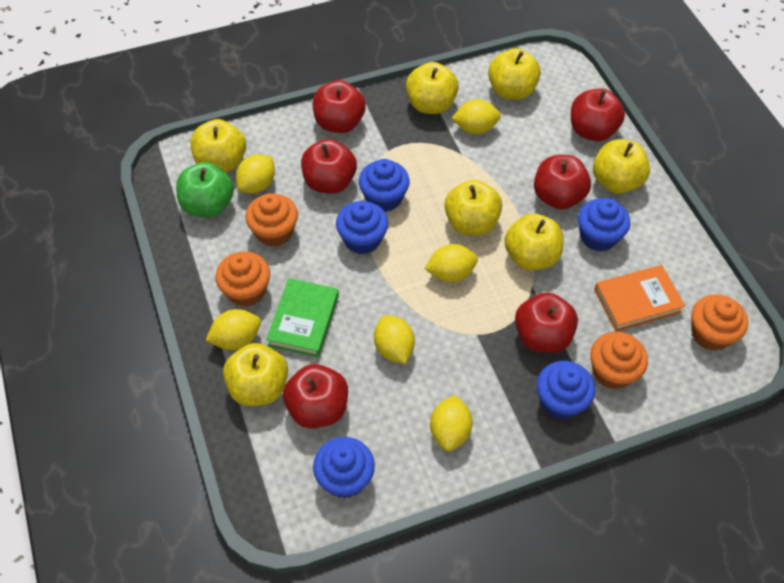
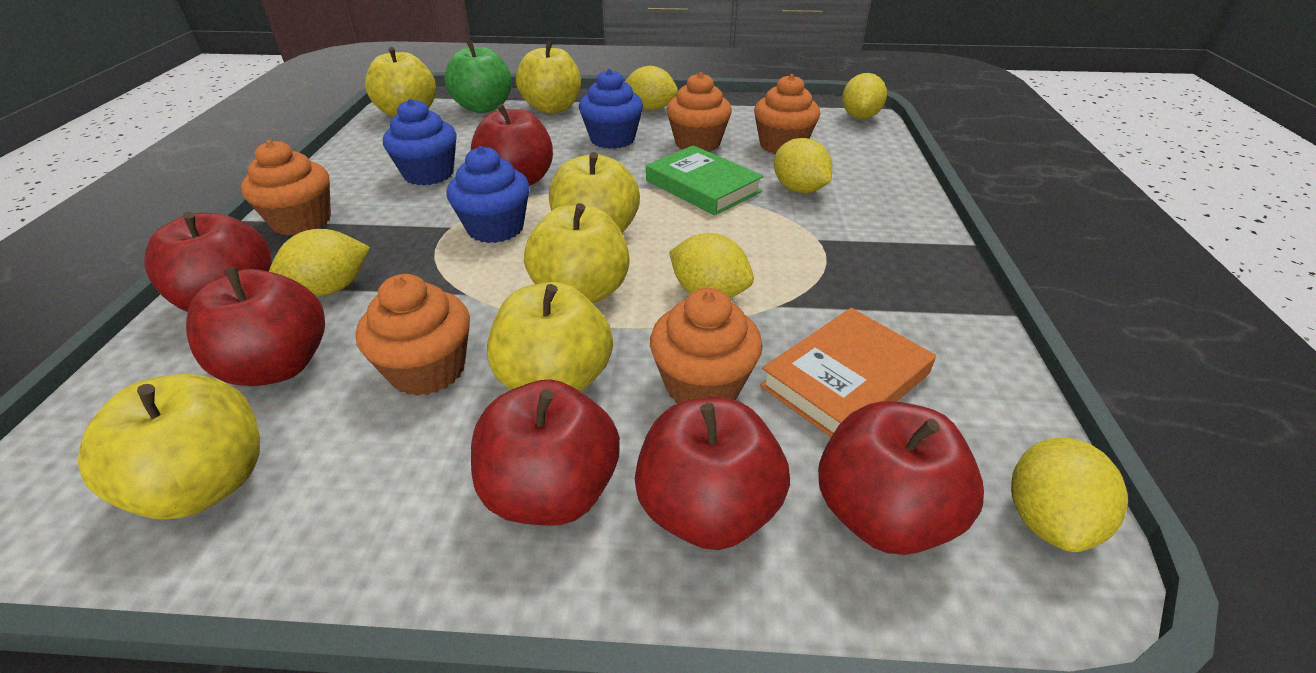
blue cupcake: [313,437,375,498] [336,201,388,255] [359,159,410,212] [537,361,595,419] [578,198,630,252] = 5 -> [383,99,457,186] [447,146,530,243] [579,69,643,149] = 3
orange cupcake: [216,252,270,307] [246,193,298,247] [590,332,648,389] [691,294,748,351] = 4 -> [241,140,331,236] [356,274,470,396] [650,288,763,403] [667,72,732,152] [754,74,820,154] = 5
yellow apple: [191,119,246,173] [223,343,288,406] [406,62,459,114] [444,180,502,235] [488,48,541,100] [504,213,563,270] [593,139,650,194] = 7 -> [78,374,260,519] [365,47,436,117] [487,282,613,392] [516,41,581,114] [524,203,630,303] [549,152,640,233] = 6

